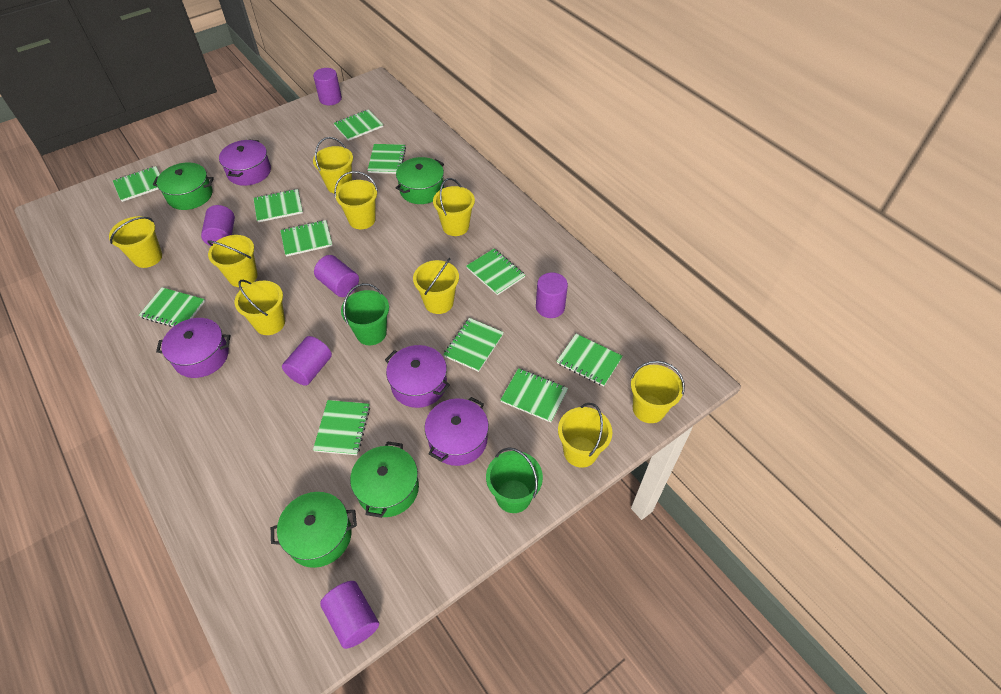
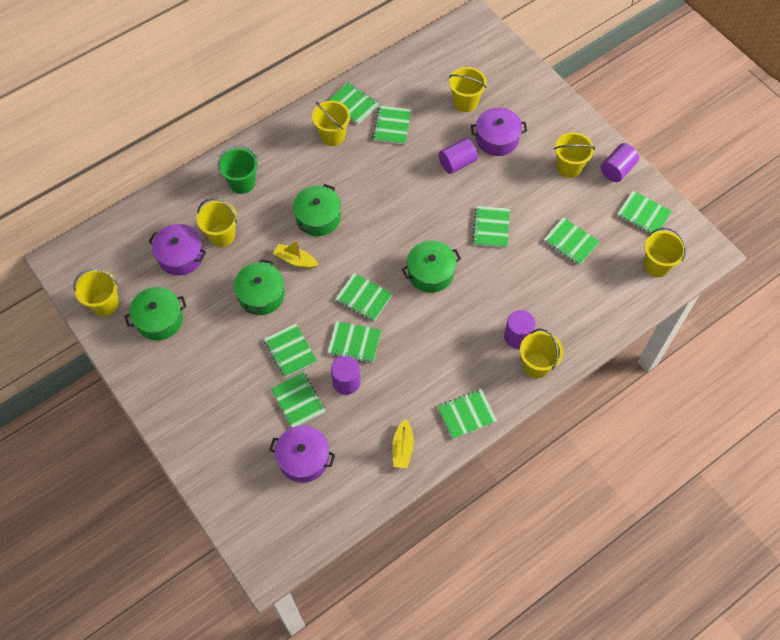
green bucket: [341,283,389,345] [486,448,543,513] = 2 -> [218,144,258,194] = 1
green notebook: [113,166,160,202] [139,287,205,327] [254,189,303,222] [280,220,333,257] [313,400,370,455] [334,109,383,141] [367,144,406,174] [443,318,504,372] [466,249,525,295] [500,368,568,423] [557,334,623,387] = 11 -> [264,323,317,377] [271,372,326,427] [327,82,379,124] [327,321,381,363] [335,273,392,321] [373,106,411,145] [438,389,497,439] [472,206,510,248] [543,217,600,266] [617,191,672,233] = 10
purple cylinder: [201,205,235,246] [282,336,332,386] [313,68,342,105] [314,255,359,297] [320,581,379,649] [536,272,568,318] = 6 -> [331,356,361,395] [439,138,478,174] [504,310,535,349] [601,143,639,182] = 4
purple pot: [156,318,230,378] [219,139,271,186] [385,345,450,408] [425,397,489,466] = 4 -> [149,224,206,276] [269,425,335,483] [471,107,527,156] = 3
yellow boat: none = 0 -> [273,240,318,268] [392,419,414,468] = 2
yellow bucket: [109,216,162,268] [207,235,258,287] [235,280,285,335] [313,137,353,193] [334,171,378,229] [413,258,459,314] [433,178,475,236] [558,403,612,467] [631,361,685,423] = 9 -> [73,269,119,316] [197,198,237,247] [312,101,350,146] [449,67,487,112] [520,329,563,378] [554,132,595,178] [644,228,686,277] = 7

